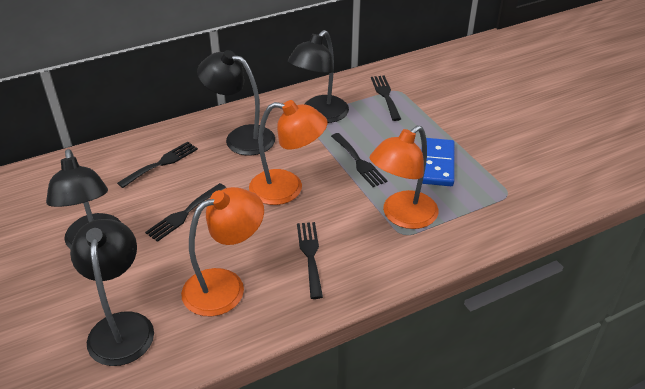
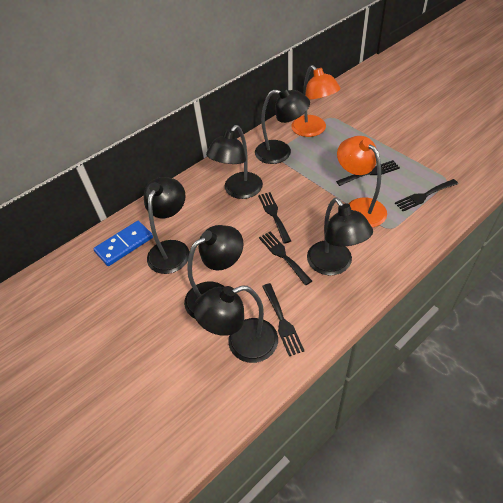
black lamp: [46,149,122,249] [70,219,154,366] [197,50,275,156] [288,30,349,123] = 4 -> [144,177,189,274] [184,225,244,318] [193,285,278,363] [206,125,263,199] [255,87,310,164] [307,198,373,275] = 6
orange lamp: [181,187,264,317] [249,100,328,205] [369,125,438,229] = 3 -> [291,65,341,137] [337,136,387,228] = 2

